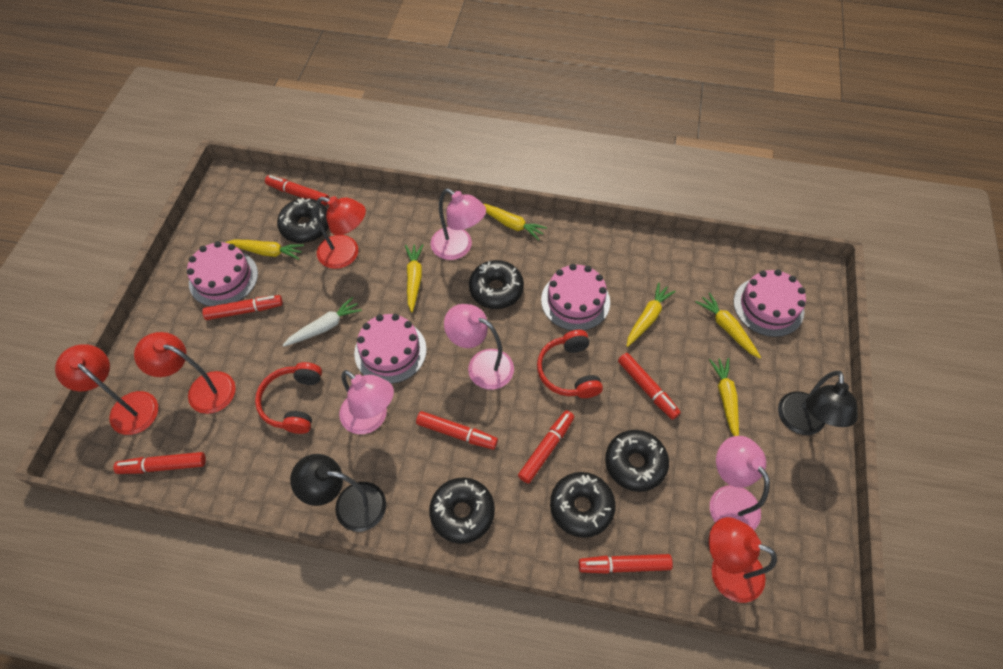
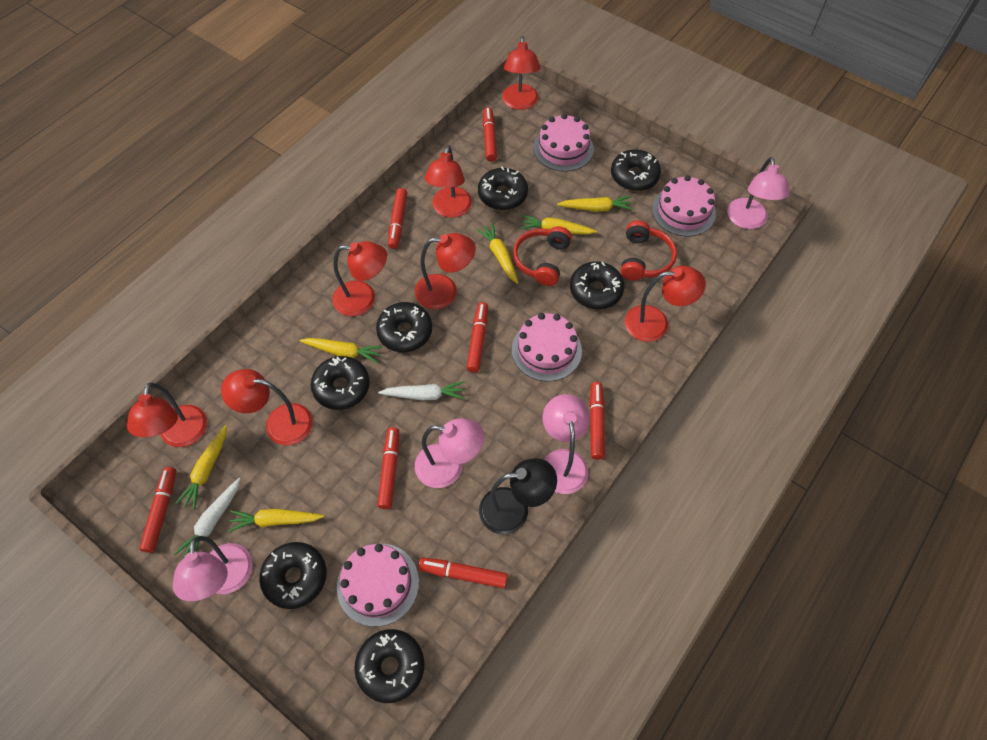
black donut: [277,198,329,243] [429,477,495,544] [469,260,524,309] [550,472,616,538] [605,430,669,492] = 5 -> [259,542,326,609] [311,356,370,410] [354,629,424,703] [376,302,432,352] [478,166,528,210] [570,261,624,309] [611,149,661,191] = 7
black lamp: [290,454,386,532] [778,371,858,435] = 2 -> [479,458,557,534] = 1
red lamp: [55,344,158,435] [134,332,236,414] [315,196,366,269] [709,517,777,603] = 4 -> [127,383,207,447] [221,369,313,445] [333,241,387,316] [414,233,476,309] [425,145,472,218] [502,36,540,110] [625,266,706,342] = 7
white carrot: [282,297,362,347] = 1 -> [174,478,241,559] [378,381,465,400] = 2

